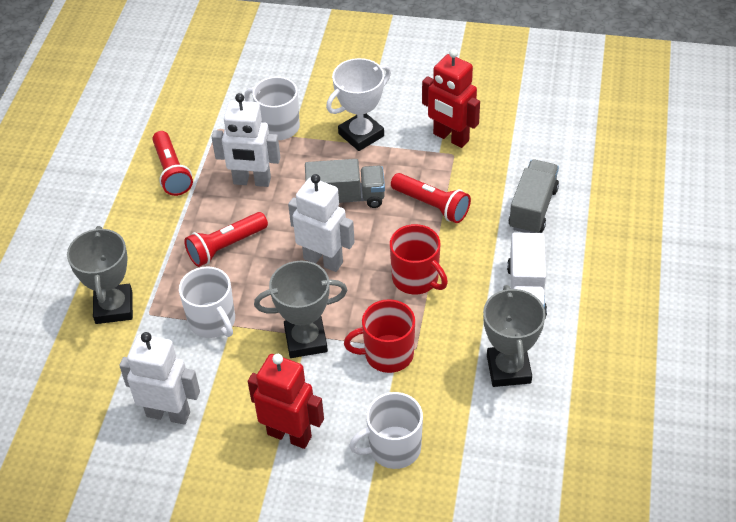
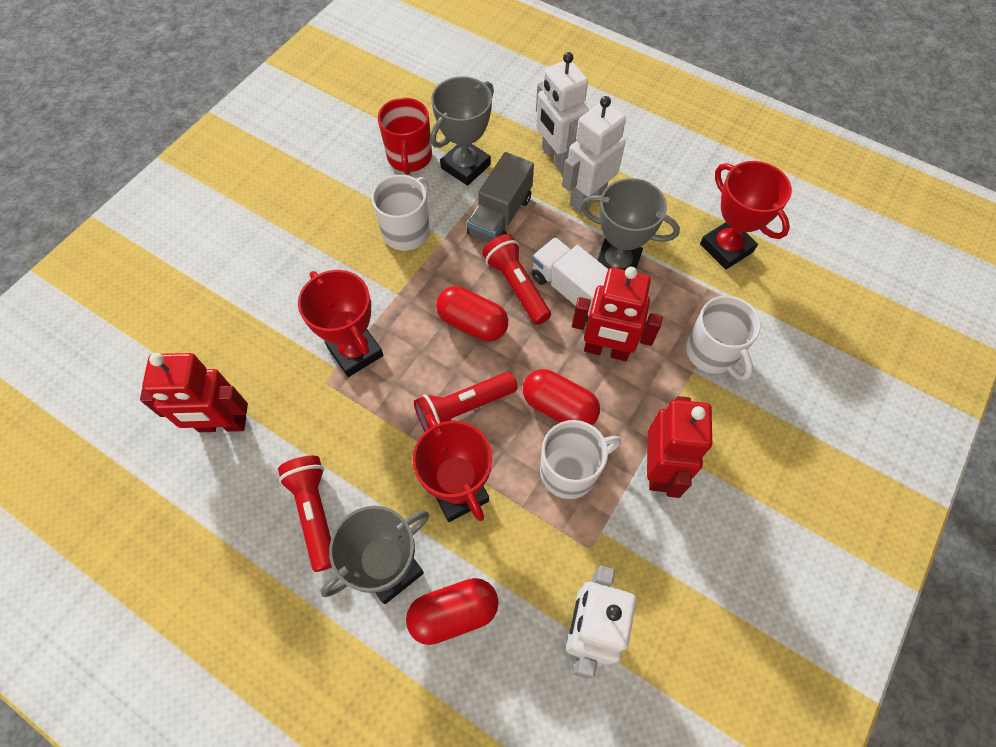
grey truck: [305,159,385,208] [509,160,559,233] = 2 -> [467,152,534,243] = 1
red capsule: none = 0 -> [406,578,499,645] [436,286,508,341] [523,369,600,425] = 3
red mug: [344,299,415,373] [390,224,448,294] = 2 -> [378,98,432,175] = 1
red robot: [248,354,324,449] [422,49,480,148] = 2 -> [140,353,248,432] [572,266,663,361] [647,396,712,498] = 3
red trophy: none = 0 -> [298,270,383,377] [412,414,492,522] [700,161,792,270] = 3
white trophy: [326,58,391,151] = 1 -> none = 0

